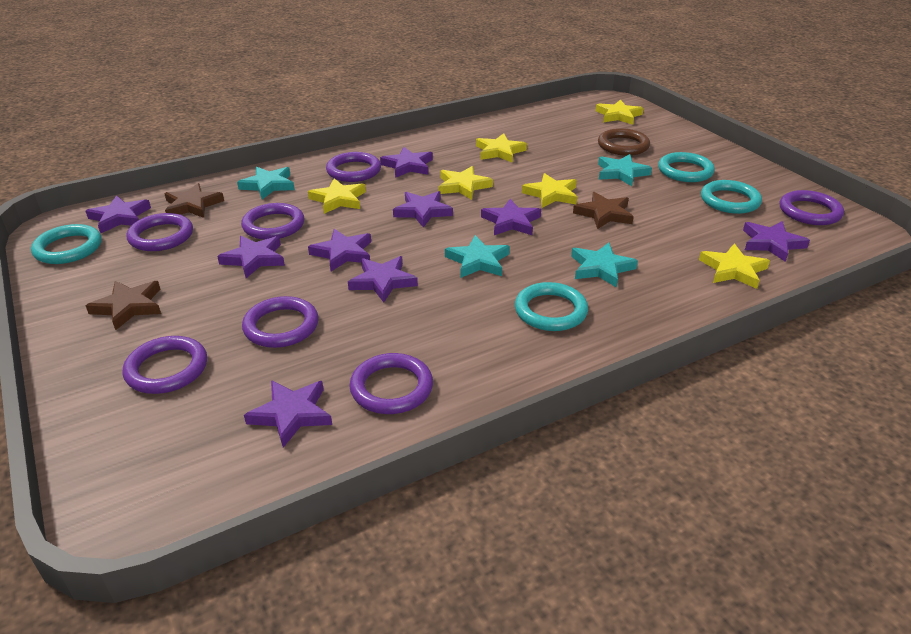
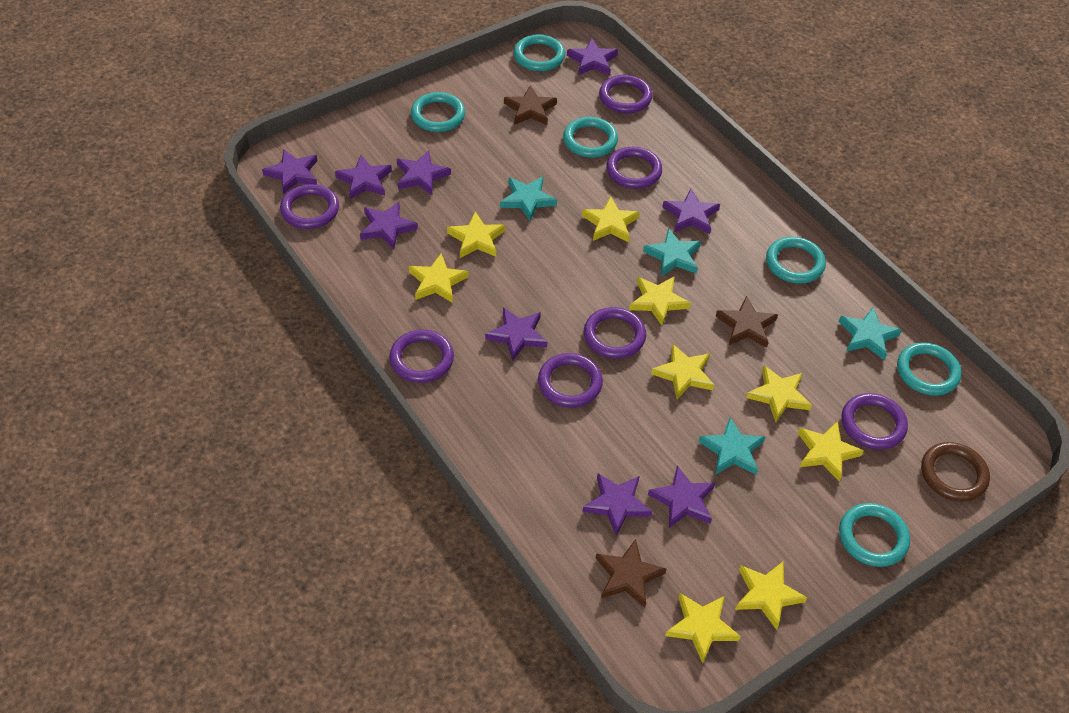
turquoise ring: [31,224,102,264] [515,282,588,331] [658,152,715,182] [701,180,762,214] = 4 -> [411,92,465,132] [513,34,565,71] [563,117,618,158] [766,237,826,284] [839,503,910,567] [897,342,962,396] = 6
yellow star: [308,178,366,214] [439,166,493,200] [476,133,527,163] [522,173,577,208] [595,100,644,125] [699,244,770,289] = 6 -> [409,253,469,303] [447,211,505,258] [582,196,640,242] [629,276,691,326] [651,344,714,399] [665,593,741,663] [735,561,808,630] [746,366,812,422] [798,421,864,482] = 9

